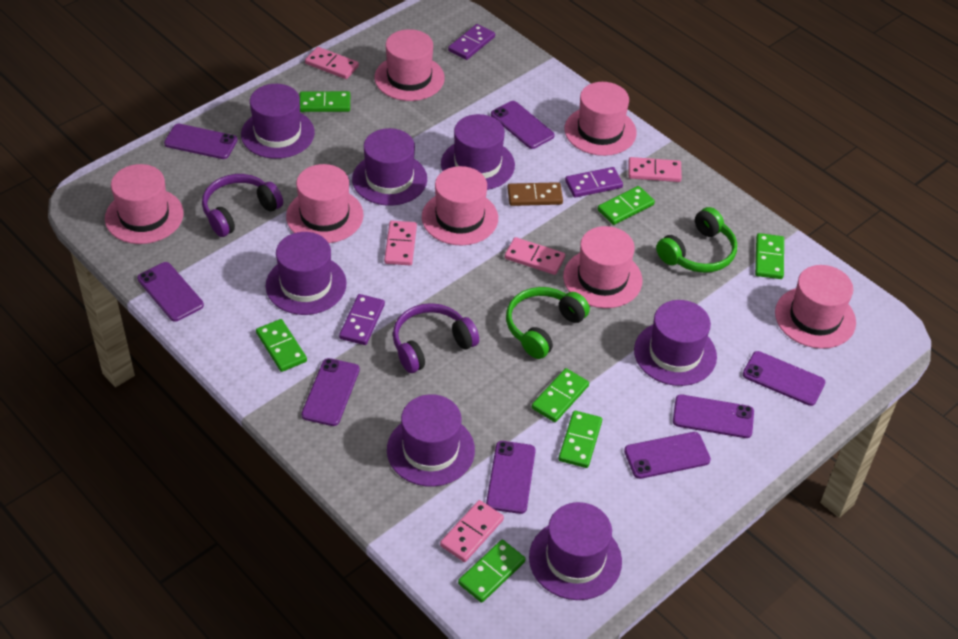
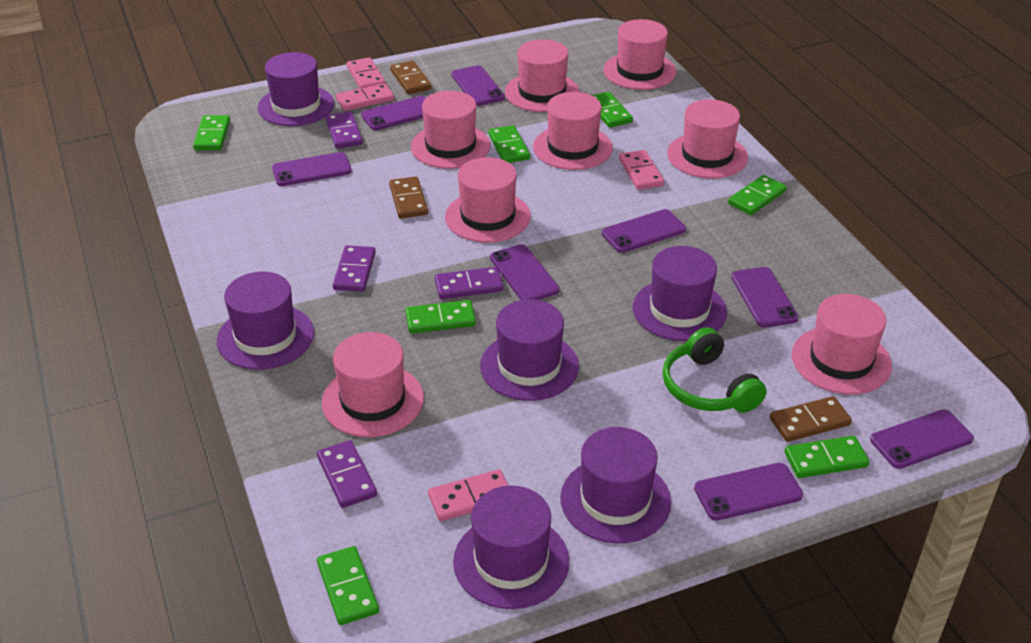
brown domino: [507,182,563,206] = 1 -> [389,177,428,218] [390,61,432,94] [770,396,852,442] = 3
green headphones: [506,287,590,359] [656,207,737,273] = 2 -> [663,327,767,412] = 1
pink domino: [305,47,359,79] [384,221,417,265] [440,500,504,562] [505,237,565,275] [629,157,682,182] = 5 -> [336,83,394,111] [347,57,385,88] [428,469,508,521] [619,150,664,190] = 4
pink hat: [105,164,184,244] [286,164,363,243] [375,29,445,101] [422,166,498,245] [563,226,642,308] [564,82,637,156] [775,265,856,349] = 7 -> [322,332,424,437] [411,91,490,169] [445,157,531,243] [505,39,580,112] [533,92,613,170] [604,19,677,90] [667,99,748,178] [792,294,892,395] = 8
purple domino: [339,294,385,345] [448,24,495,60] [565,167,623,198] = 3 -> [317,440,377,508] [326,111,363,149] [333,245,376,292] [435,267,504,299] = 4
purple hat: [241,84,315,159] [266,232,347,315] [352,128,427,206] [387,394,475,487] [441,114,515,190] [529,502,622,600] [634,300,717,386] = 7 -> [217,272,314,370] [258,52,334,126] [453,486,569,609] [480,299,579,401] [560,427,671,543] [633,246,727,341] = 6
purple headphones: [202,174,283,237] [393,303,479,373] = 2 -> none = 0

